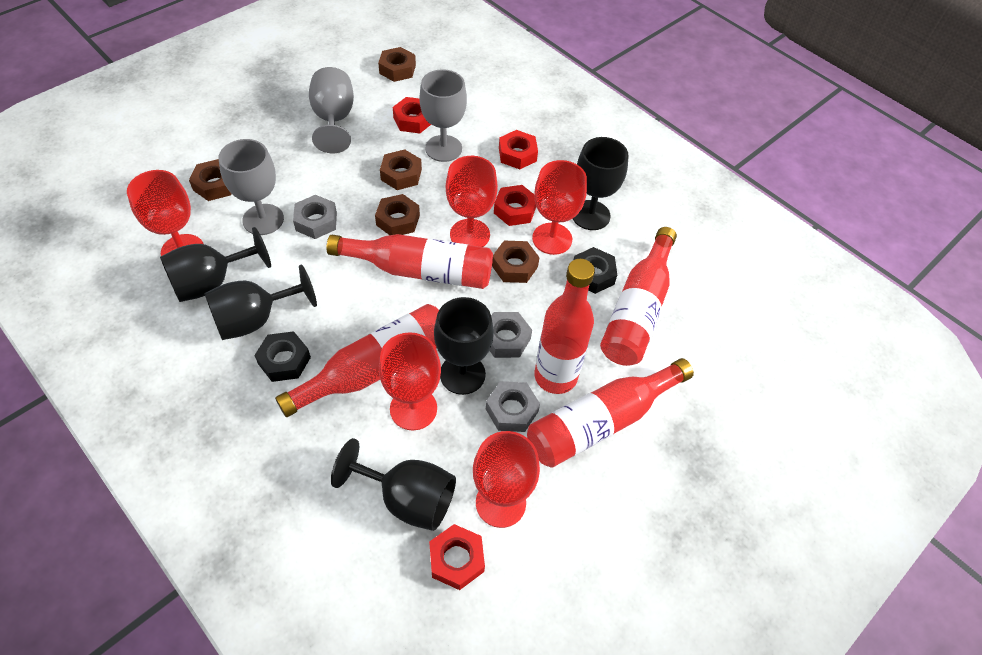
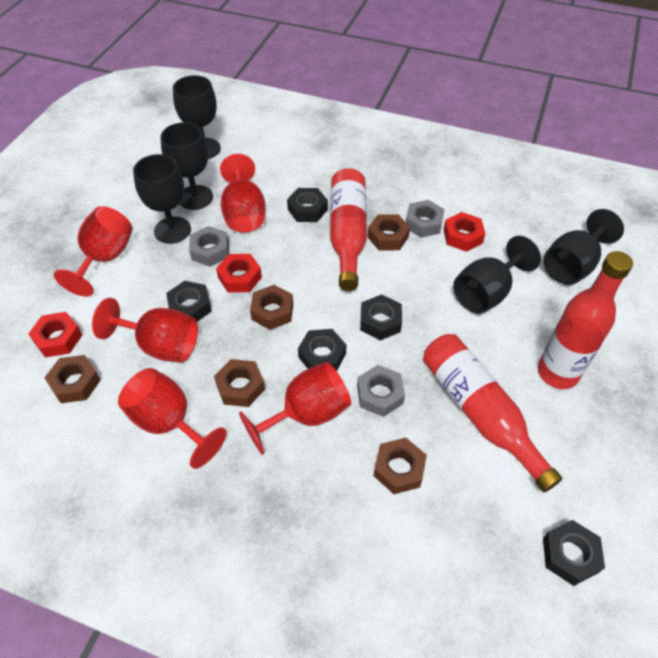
black nut: [254,331,311,382] [574,247,617,294] = 2 -> [166,281,212,322] [287,188,328,222] [298,329,346,371] [360,294,402,341] [543,520,605,586] = 5
grey goblet: [218,139,284,235] [309,67,354,153] [419,69,467,162] = 3 -> none = 0
red bottle: [275,304,439,417] [326,234,493,289] [527,358,694,468] [535,259,595,394] [600,227,677,366] = 5 -> [330,168,367,291] [423,334,562,492] [538,251,633,389] = 3
red nut: [393,97,431,133] [429,524,485,590] [494,185,536,226] [499,130,538,169] = 4 -> [28,312,82,358] [216,254,262,293] [444,212,486,252] = 3

